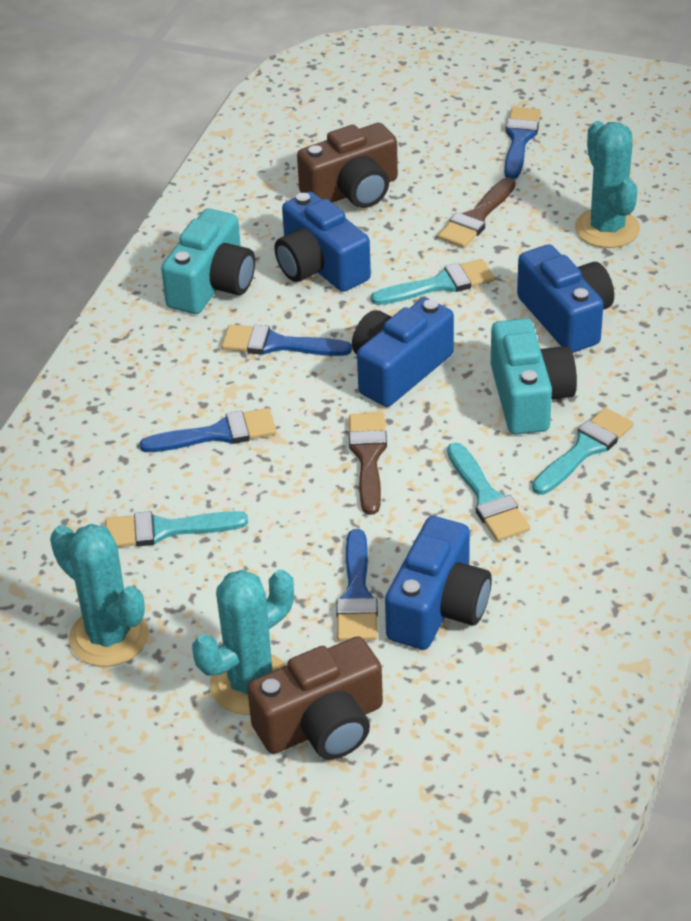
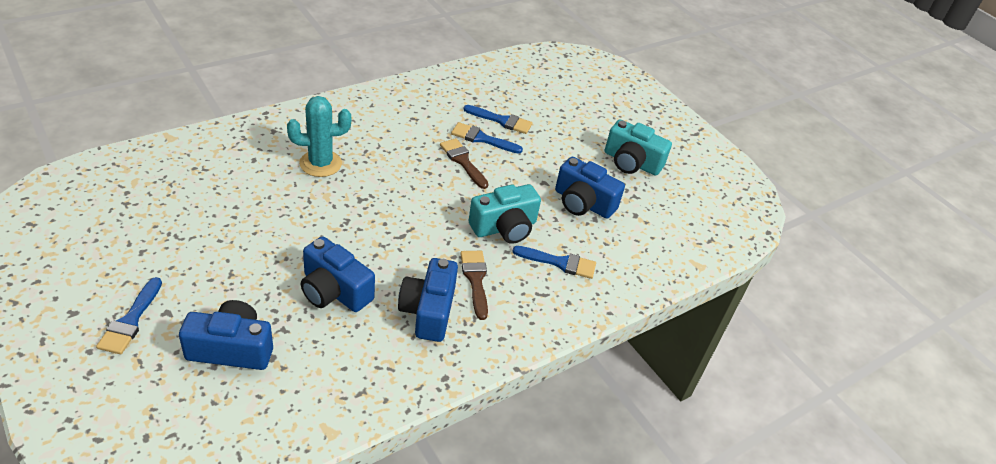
brown camera: [247,637,383,759] [297,123,398,208] = 2 -> none = 0
turquoise brush: [105,511,248,547] [371,259,494,305] [447,443,530,541] [532,408,633,495] = 4 -> none = 0
turquoise cactus: [50,524,149,667] [192,570,294,715] [575,121,640,248] = 3 -> [287,96,351,177] = 1

